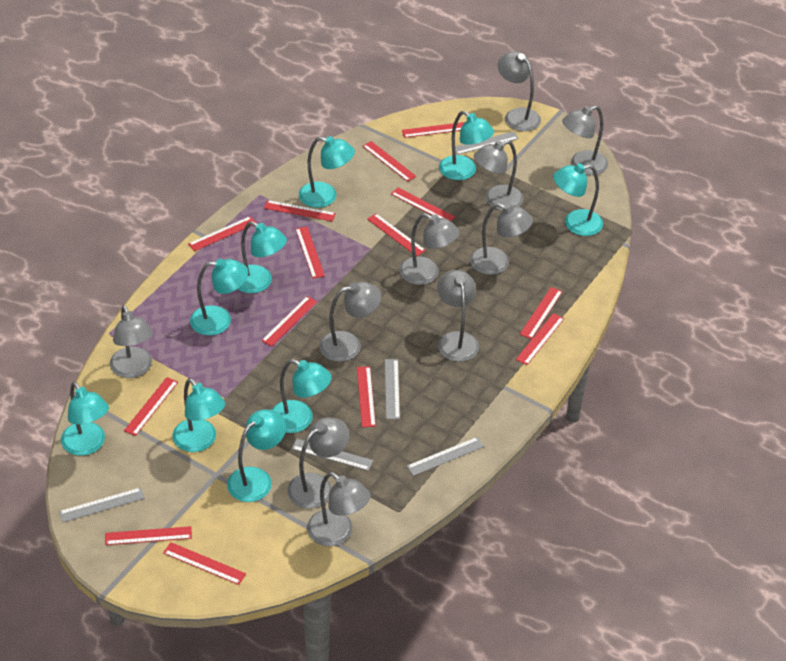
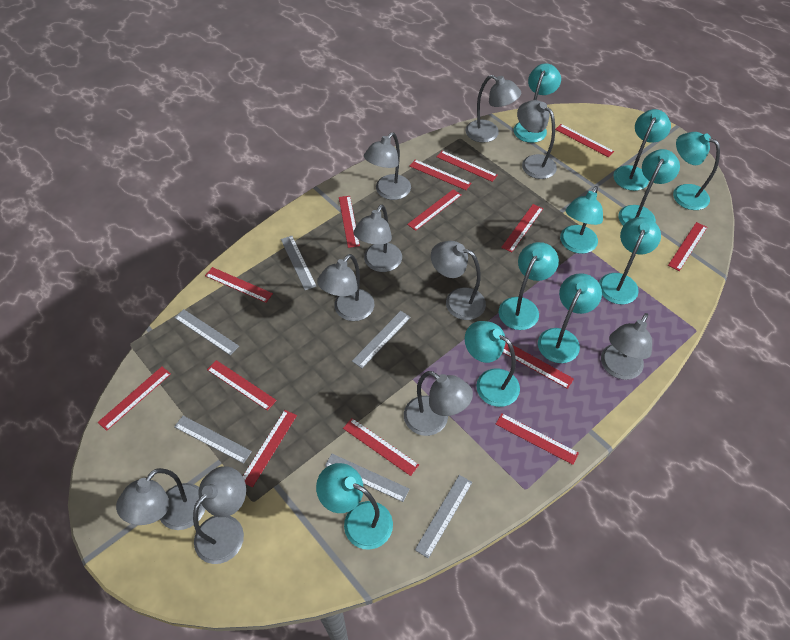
grey ruler: [59,487,145,522] [292,439,373,471] [385,359,400,419] [407,437,484,476] [455,131,519,155] = 5 -> [174,416,252,464] [175,309,239,355] [281,236,316,290] [325,454,409,502] [352,311,411,368] [415,475,472,558] = 6
turquoise lamp: [61,382,109,456] [172,378,225,452] [190,259,248,336] [227,410,286,502] [238,221,287,293] [272,359,332,433] [299,136,355,208] [439,111,494,180] [553,163,603,236] = 9 -> [316,463,393,550] [465,321,520,407] [498,242,559,330] [514,63,561,143] [538,273,602,363] [560,186,603,254] [599,217,661,304] [613,109,671,191] [618,149,680,226] [673,132,720,210] = 10

